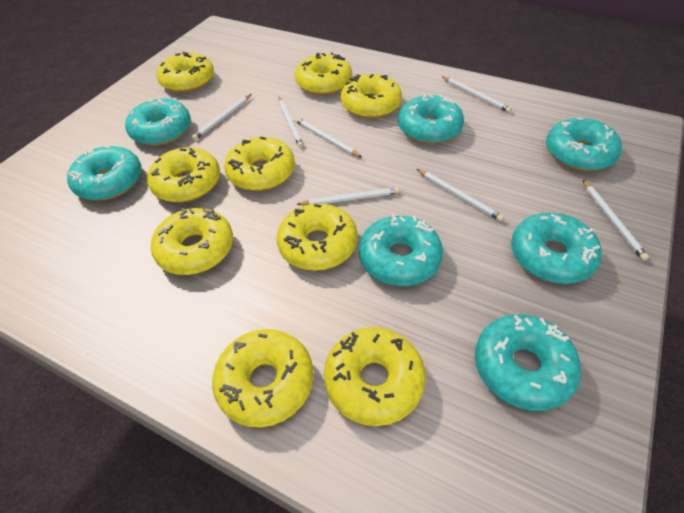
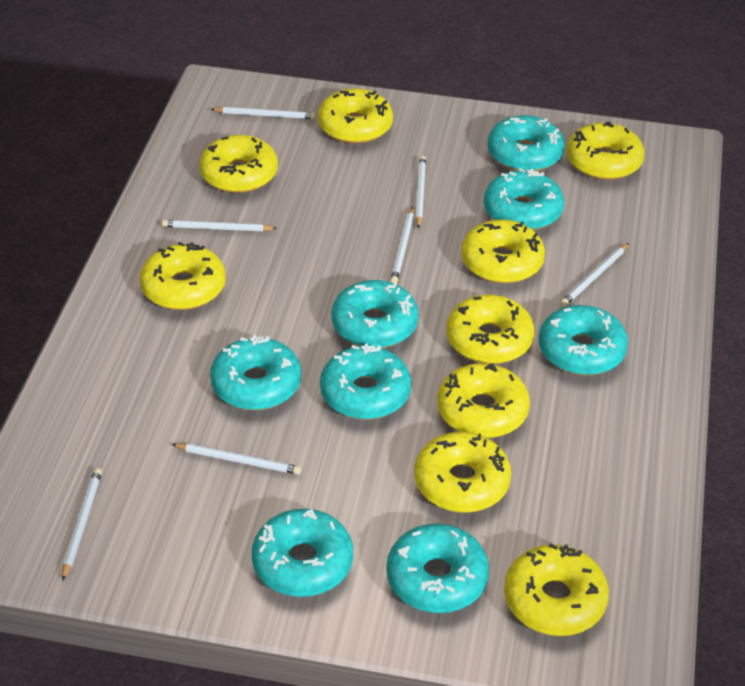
turquoise donut: [67,146,142,200] [125,98,191,146] [359,215,443,286] [398,94,464,144] [475,314,581,411] [511,213,602,284] [546,117,622,171] = 7 -> [210,335,301,410] [252,509,353,597] [320,344,411,420] [331,280,419,348] [386,524,489,613] [484,168,564,230] [488,115,565,171] [539,305,628,375] = 8

